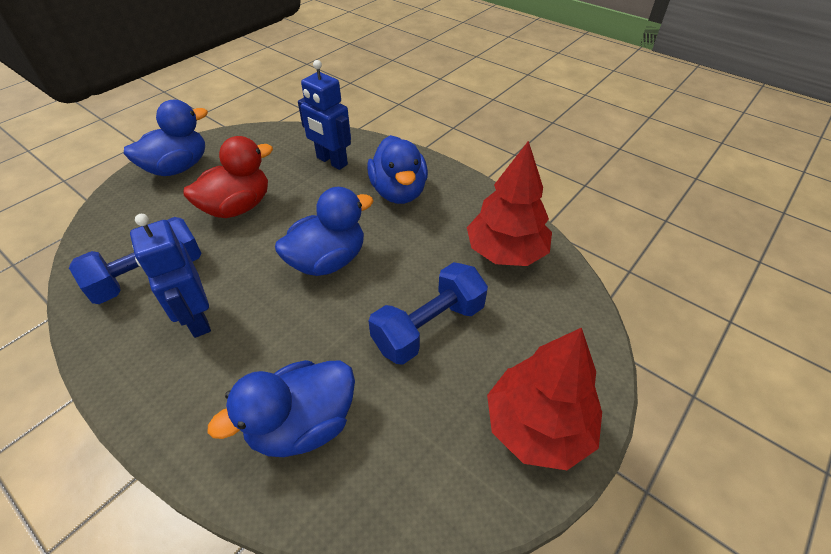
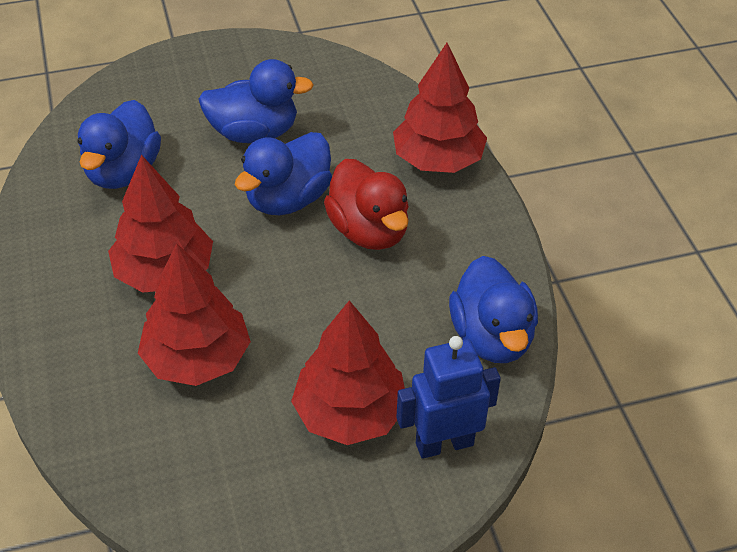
blue dumbbell: [69,217,202,304] [369,262,488,365] = 2 -> none = 0
blue robot: [130,214,211,338] [298,60,351,170] = 2 -> [396,336,501,459] = 1
red tree: [467,141,552,266] [487,328,602,470] = 2 -> [108,155,213,293] [138,243,251,386] [291,300,405,445] [393,43,487,173] = 4

